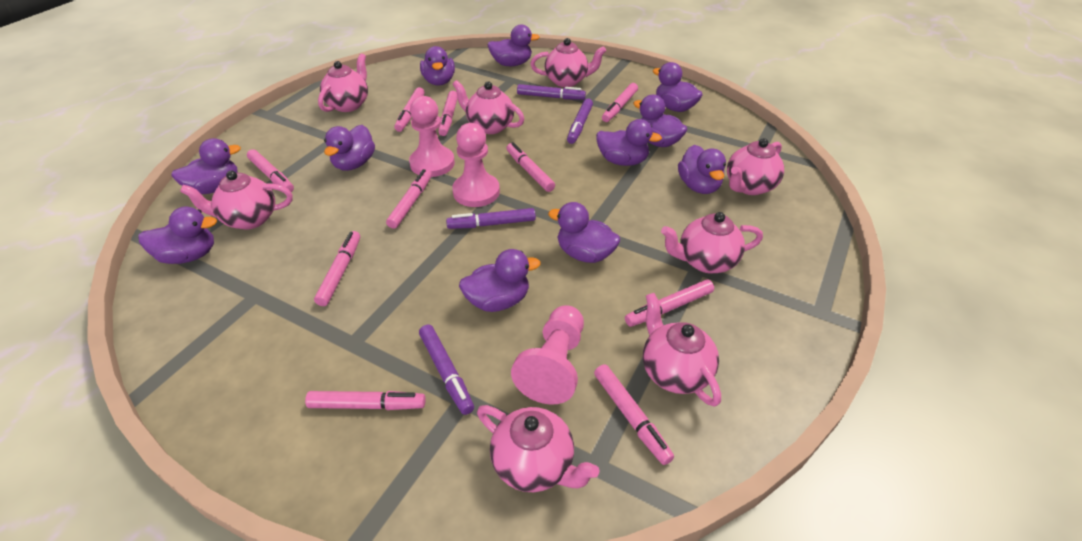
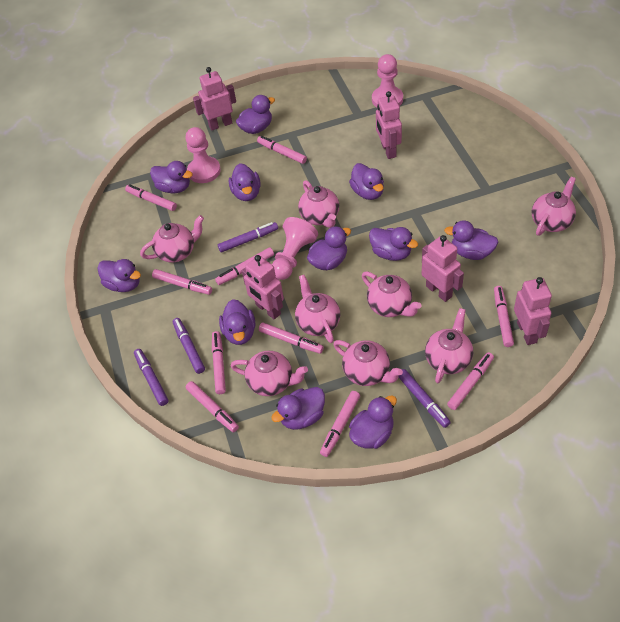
pink robot: none = 0 -> [193,67,236,131] [242,255,284,319] [376,91,402,159] [422,235,464,302] [514,277,552,345] = 5

